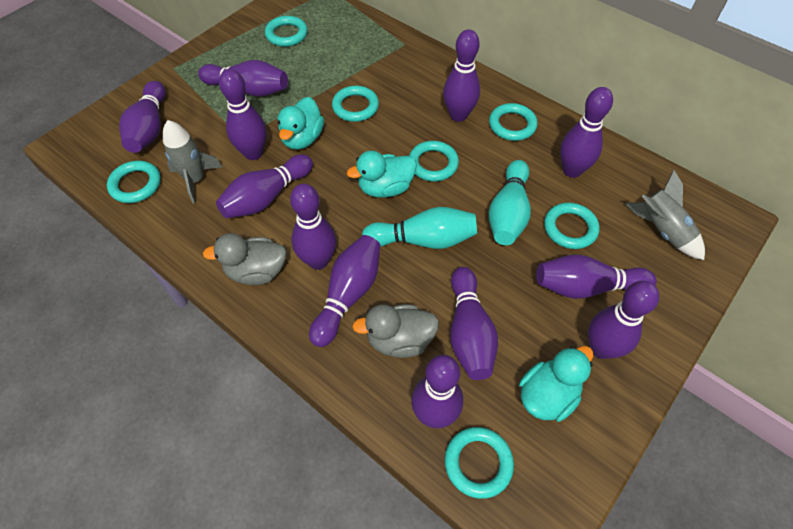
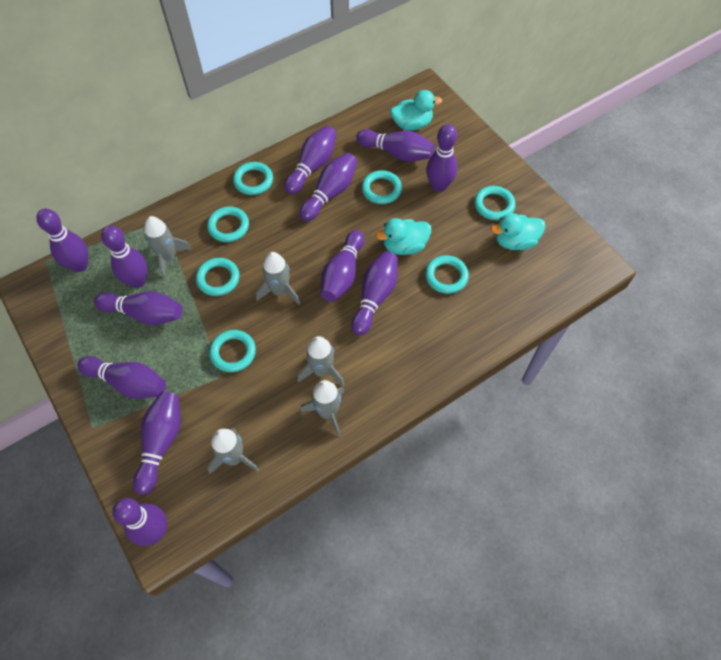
grey duck: [203,233,287,285] [352,304,439,358] = 2 -> none = 0
grey rocket: [163,120,222,204] [625,170,705,260] = 2 -> [144,216,192,279] [207,428,259,474] [256,252,300,305] [297,336,345,386] [300,380,344,437] = 5
turquoise bowling pin: [362,207,477,249] [489,160,531,245] = 2 -> none = 0

